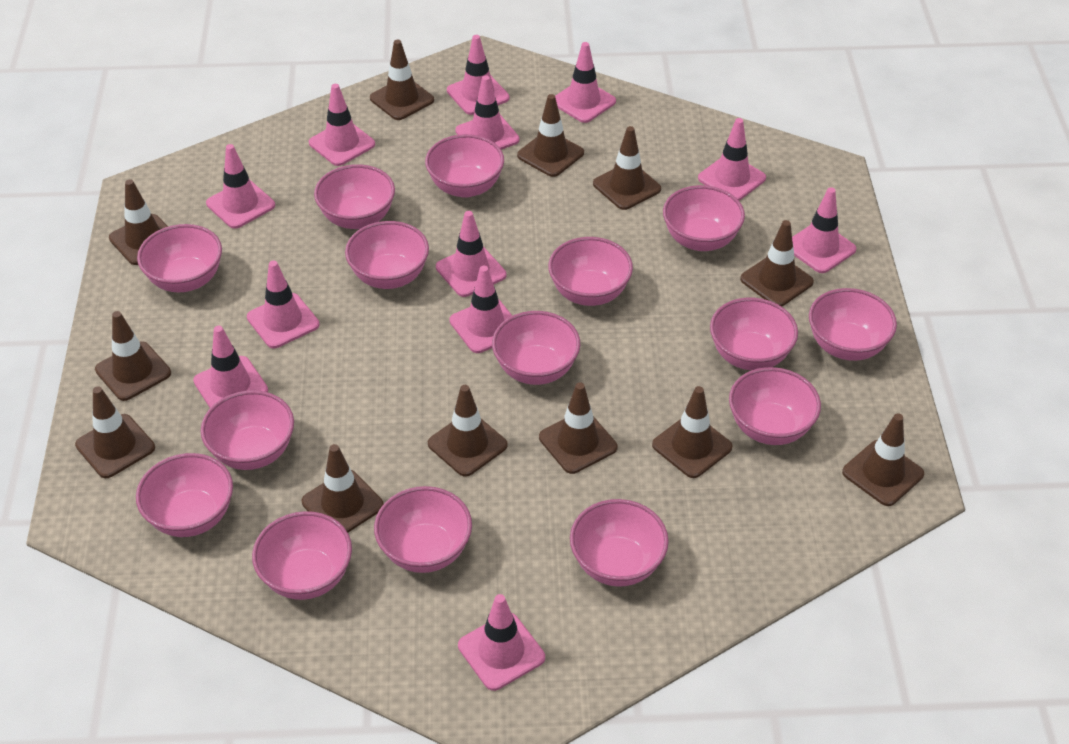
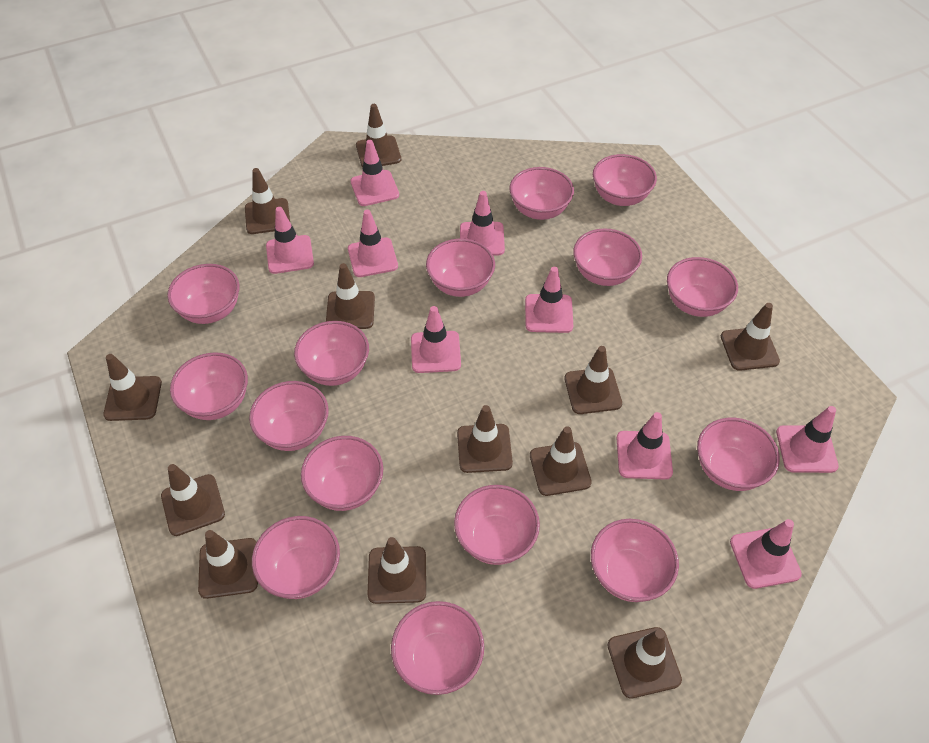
pink traffic cone: [193,326,268,408] [206,144,275,229] [247,261,319,348] [309,84,375,166] [436,211,506,297] [447,35,509,115] [450,266,512,353] [455,75,520,150] [458,594,545,691] [555,42,616,123] [698,118,766,201] [792,187,856,273] = 12 -> [266,207,314,274] [348,210,398,277] [351,140,399,206] [411,306,461,373] [460,191,505,255] [525,267,573,333] [616,412,673,480] [730,519,802,589] [776,406,839,473] = 9

